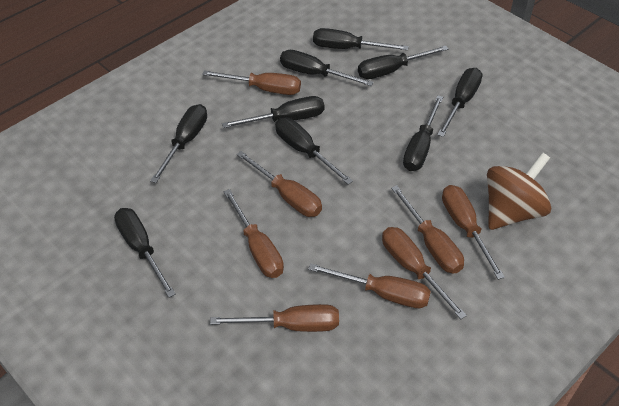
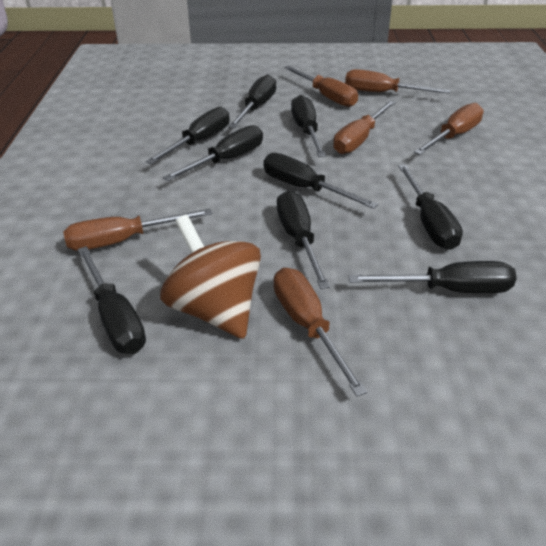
brown screwdriver: [202,71,301,95] [210,304,339,332] [224,189,284,278] [236,151,322,217] [308,263,431,308] [382,227,467,319] [391,185,464,274] [442,185,505,280] = 8 -> [63,209,212,251] [273,268,367,397] [284,66,358,107] [333,100,396,154] [345,69,450,94] [414,103,484,155] = 6

